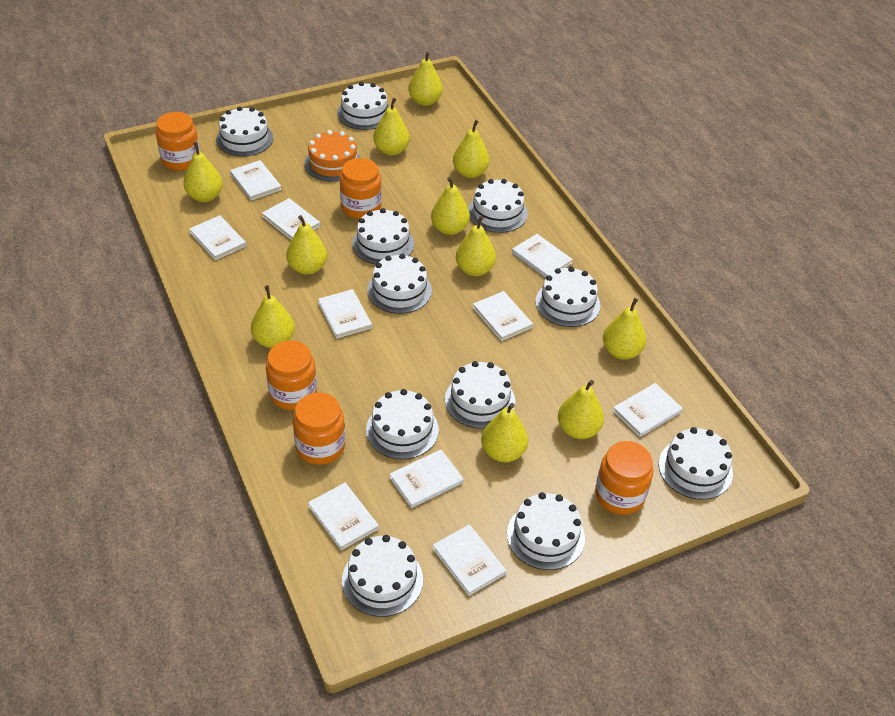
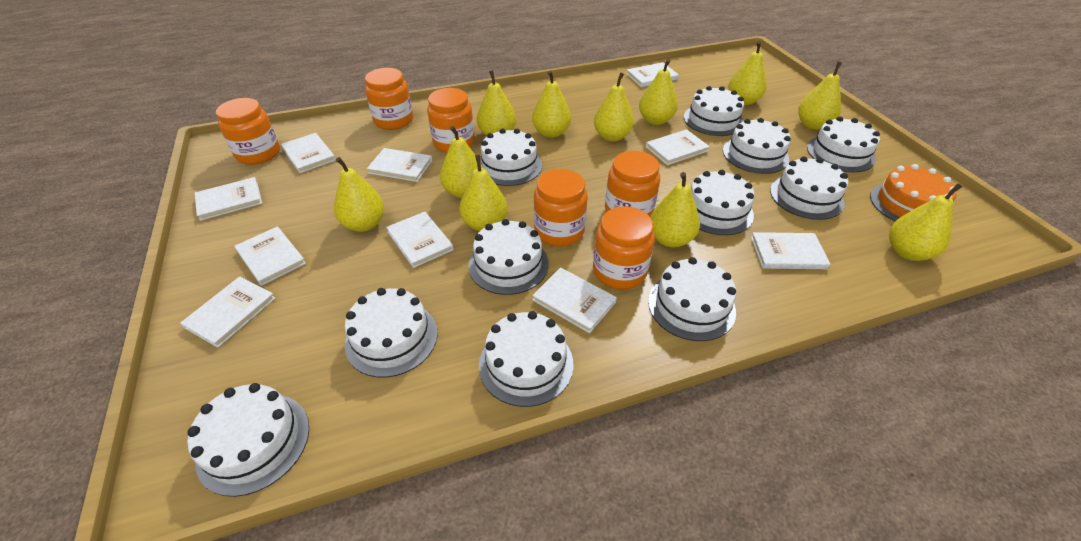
orange jar: [156,112,200,171] [266,340,317,410] [293,392,345,465] [340,158,382,219] [595,441,653,515] = 5 -> [216,98,280,165] [365,68,413,130] [427,88,475,153] [534,169,588,246] [593,206,655,289] [605,151,660,216] = 6

